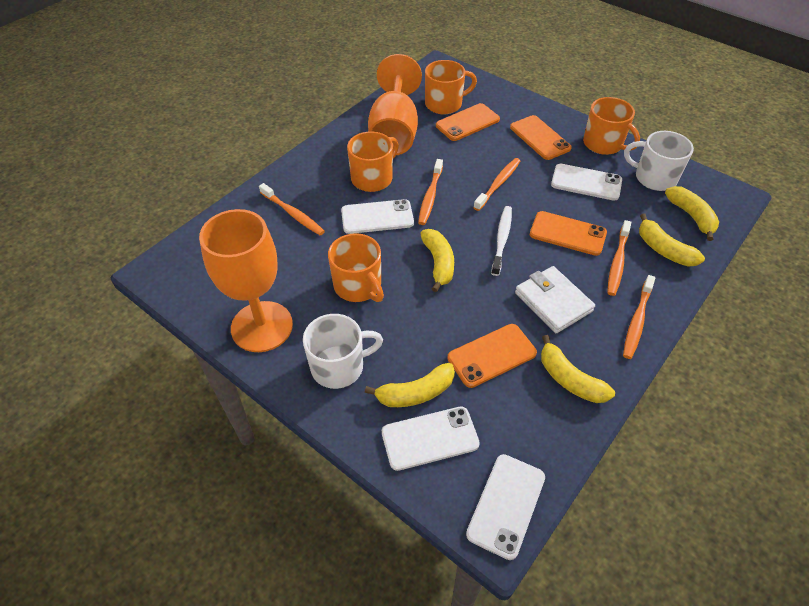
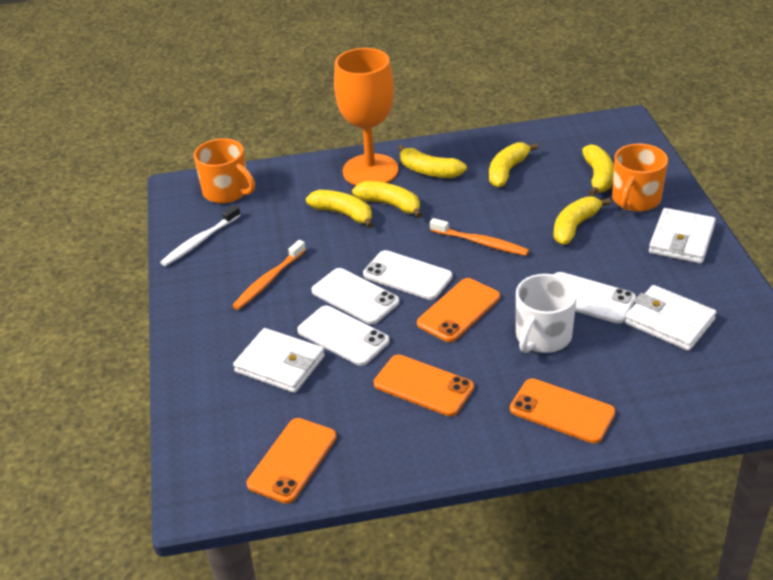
orange goblet: [199,209,293,352] [368,54,422,155] = 2 -> [334,48,398,186] = 1
orange mug: [328,233,384,302] [347,132,399,192] [425,60,477,114] [583,97,640,155] = 4 -> [194,138,255,203] [612,143,668,212] = 2
orange toothbrush: [259,183,325,235] [418,159,443,225] [473,158,520,211] [607,220,631,296] [623,275,655,359] = 5 -> [232,240,306,310] [430,218,529,256] = 2
white mug: [303,314,383,389] [624,131,694,191] = 2 -> [516,274,577,353] = 1
white wallet: [515,266,595,333] = 1 -> [233,328,325,393] [625,285,717,351] [649,208,716,264] = 3
yellow banana: [365,363,455,407] [420,229,454,292] [541,335,615,403] [639,214,705,266] [665,186,719,241] = 5 -> [306,190,373,228] [352,181,422,218] [398,145,467,178] [489,142,538,188] [553,196,611,245] [582,144,614,196] = 6

